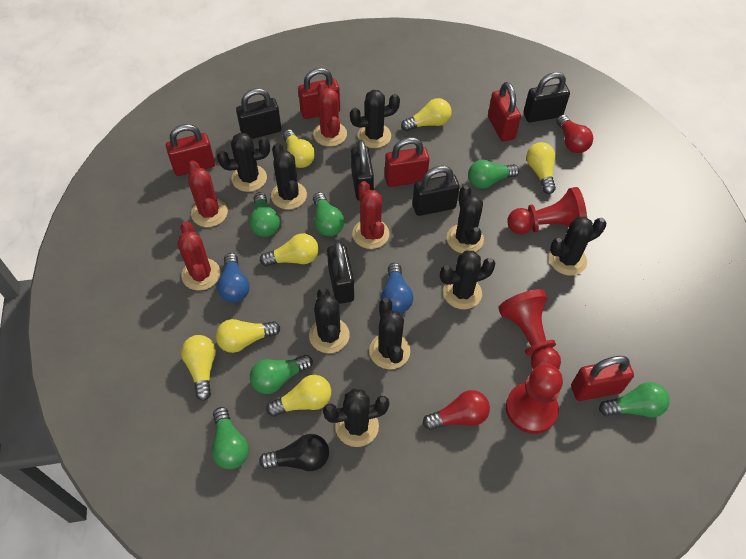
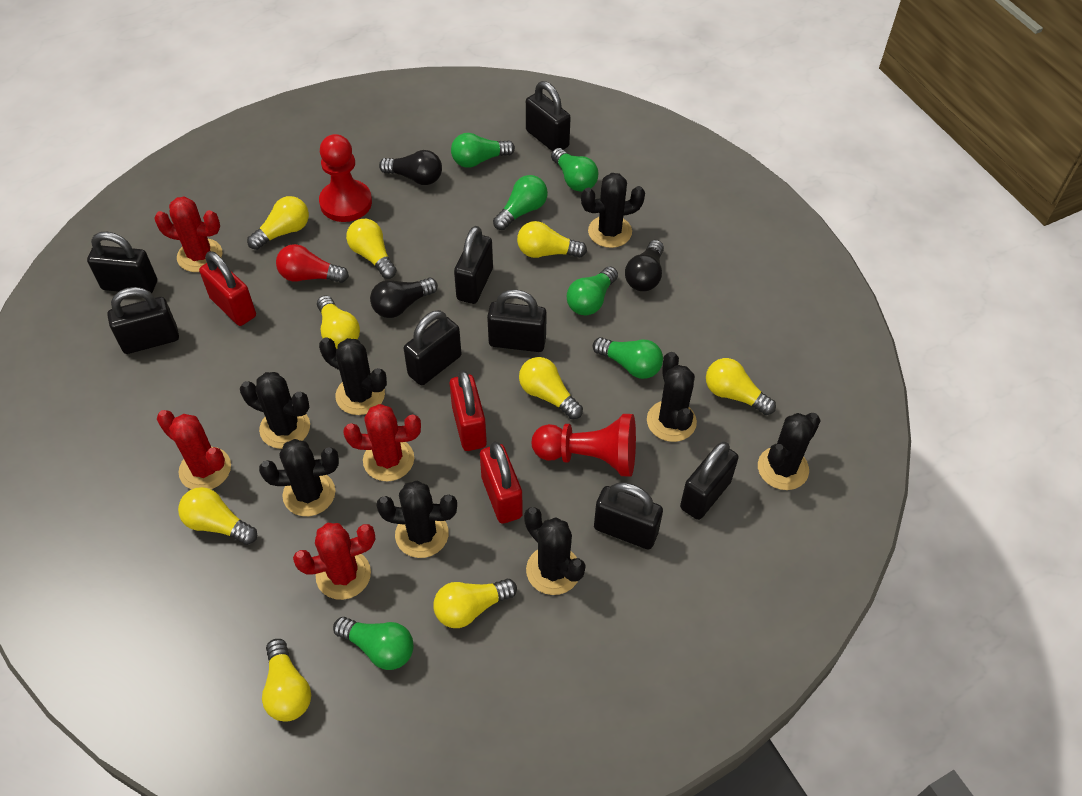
black cactus: [217,133,270,192] [271,143,307,209] [309,287,350,353] [323,388,389,447] [350,90,400,148] [369,298,410,369] [440,250,496,309] [447,185,484,253] [549,217,606,276] = 9 -> [240,372,310,449] [259,439,339,516] [319,337,387,415] [376,480,457,558] [524,507,586,595] [581,173,645,248] [647,352,697,442] [758,413,821,490] = 8
black light bulb: [259,434,329,471] = 1 -> [370,278,438,318] [379,150,442,185] [625,240,664,291] = 3
black padlock: [236,88,281,139] [327,241,354,304] [351,140,374,201] [412,166,460,216] [523,72,570,122] = 5 -> [87,232,157,293] [107,287,179,354] [404,310,462,385] [454,226,493,304] [487,290,547,352] [526,81,571,151] [594,482,663,550] [680,442,739,520] = 8
blue light bulb: [217,253,250,303] [381,263,413,313] = 2 -> none = 0
red light bulb: [423,390,490,430] [556,115,593,153] = 2 -> [276,244,349,283] = 1
red padlock: [166,124,215,176] [298,68,340,119] [385,137,430,187] [488,82,521,142] [571,356,634,401] = 5 -> [199,251,256,326] [450,370,487,451] [480,442,523,524] = 3
red pawn: [498,289,561,370] [506,364,563,434] [507,187,587,234] = 3 -> [319,134,372,222] [532,414,636,477] = 2
yellow light bulb: [181,335,216,401] [216,319,280,353] [260,233,319,266] [266,375,331,417] [283,129,315,168] [401,98,451,132] [526,142,556,194] = 7 -> [178,487,257,545] [247,196,309,250] [262,639,311,722] [317,295,360,349] [346,219,397,279] [434,579,517,628] [517,221,587,258] [519,357,583,419] [706,358,776,415] = 9

